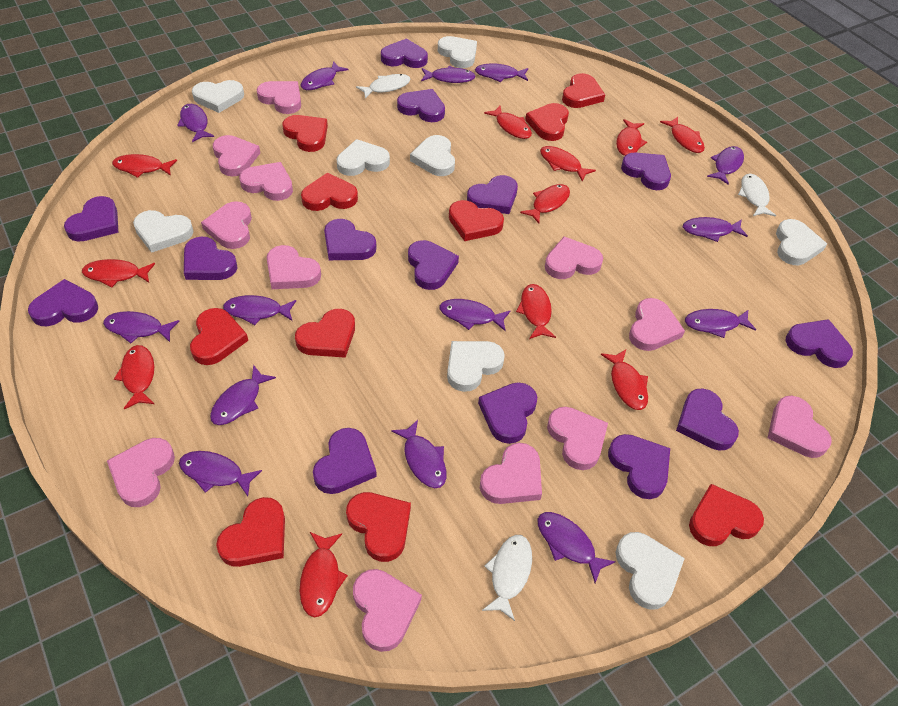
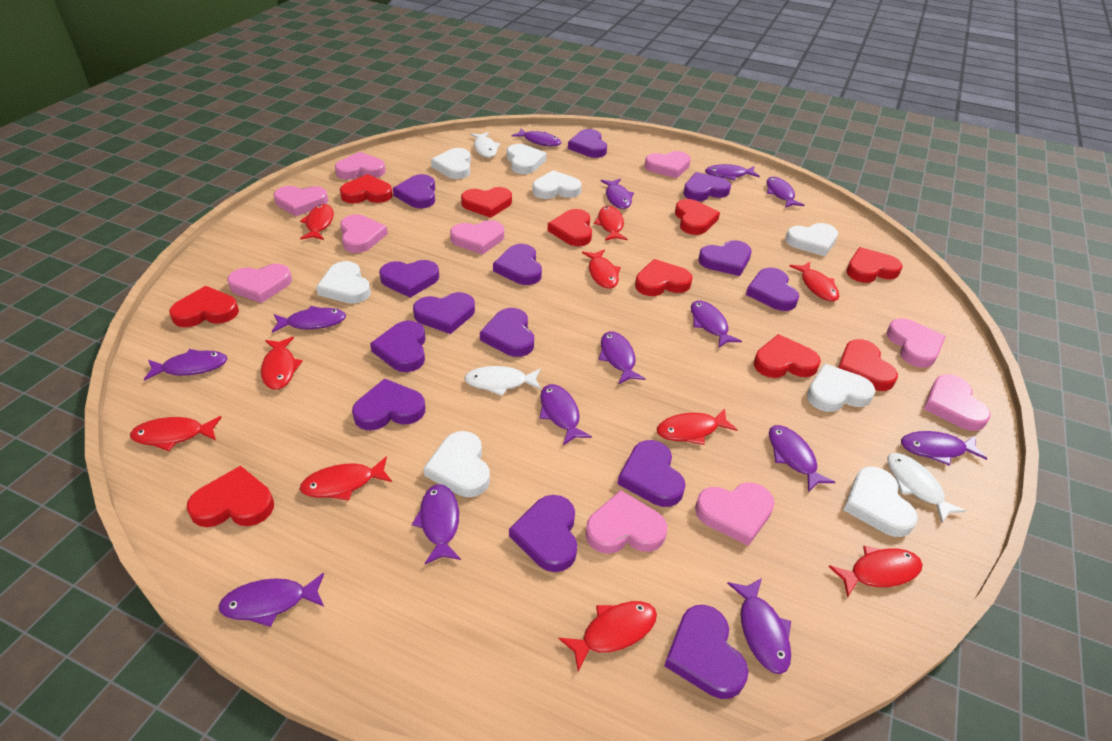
pink heart: [107,438,175,507] [201,201,252,249] [213,135,260,176] [239,162,293,201] [257,81,301,114] [267,245,321,289] [353,569,422,652] [480,443,542,504] [545,237,603,279] [547,407,608,470] [629,298,685,351] [768,396,831,458] = 12 -> [227,264,292,303] [274,186,328,216] [335,152,386,180] [340,214,388,253] [450,220,504,255] [585,490,667,554] [645,151,691,178] [695,483,775,546] [886,318,946,368] [924,374,991,431] = 10
red fish: [82,259,155,288] [112,154,177,178] [114,345,154,409] [300,532,348,618] [484,106,532,139] [516,284,556,339] [520,184,570,223] [540,146,596,182] [601,350,648,410] [616,119,647,156] [660,117,705,153] = 11 -> [130,416,222,451] [261,337,303,390] [300,204,334,240] [300,456,392,501] [558,601,657,672] [582,249,621,289] [594,206,628,241] [657,408,738,445] [789,262,839,301] [828,546,923,597] = 10

